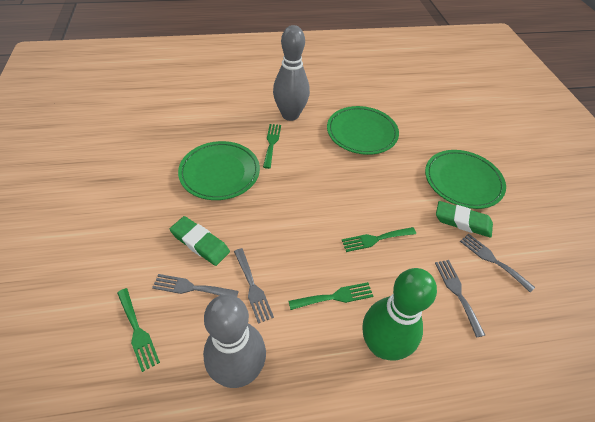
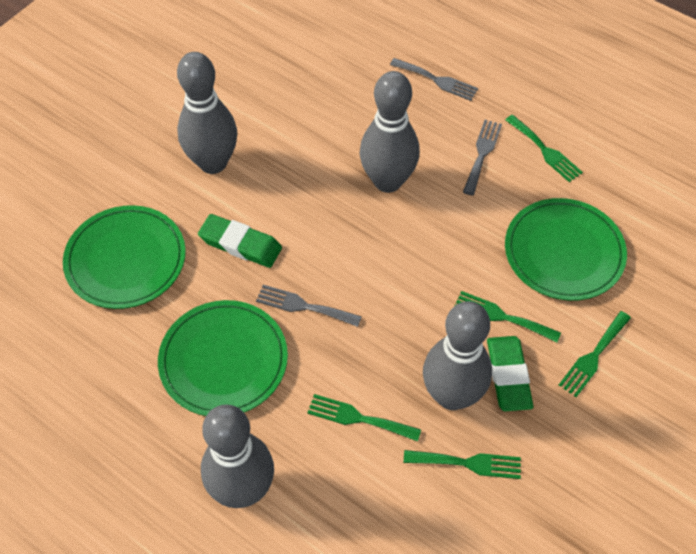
green bowling pin: [363,268,437,360] = 1 -> none = 0
green fork: [117,288,160,372] [263,124,281,169] [289,282,373,310] [342,227,416,252] = 4 -> [307,394,421,442] [404,450,521,479] [455,291,561,342] [505,115,583,182] [559,311,631,397] = 5
grey bowling pin: [203,294,266,388] [273,25,310,121] = 2 -> [177,52,237,174] [201,404,274,508] [360,71,420,193] [423,301,492,410] = 4
grey fork: [152,274,239,297] [234,248,274,324] [435,260,485,338] [460,233,535,292] = 4 -> [256,285,362,327] [390,58,478,101] [463,120,502,196] = 3

